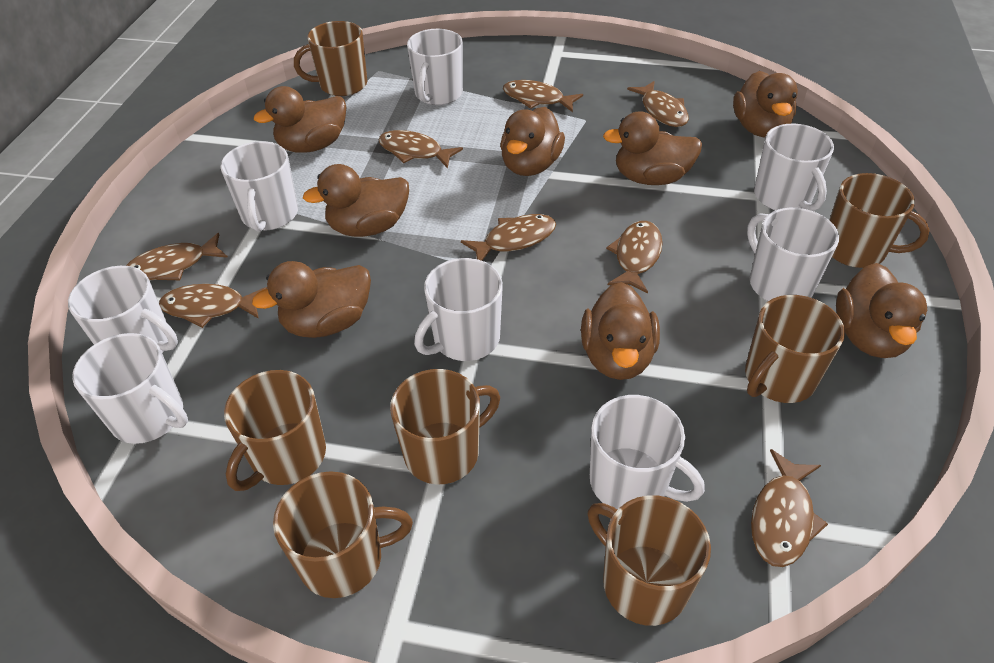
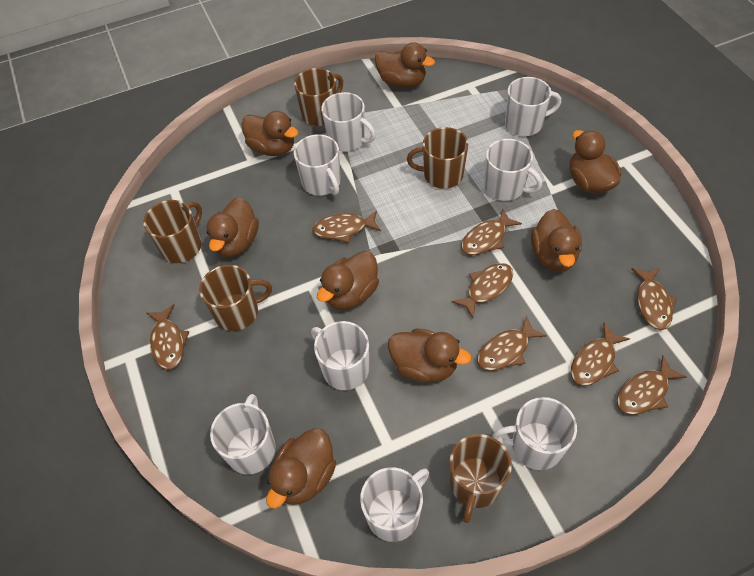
brown mug: [224,370,326,491] [273,471,413,598] [294,21,367,96] [390,369,500,484] [588,495,711,626] [745,295,845,403] [829,173,930,268] = 7 -> [143,200,202,263] [199,265,272,331] [294,68,343,126] [407,127,468,189] [450,434,512,523] = 5

